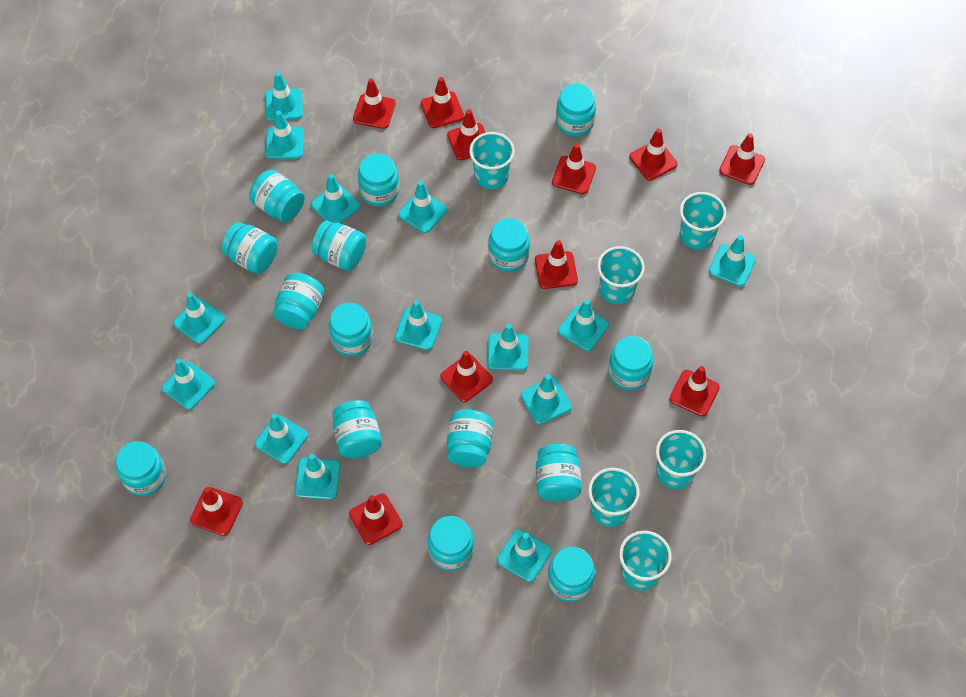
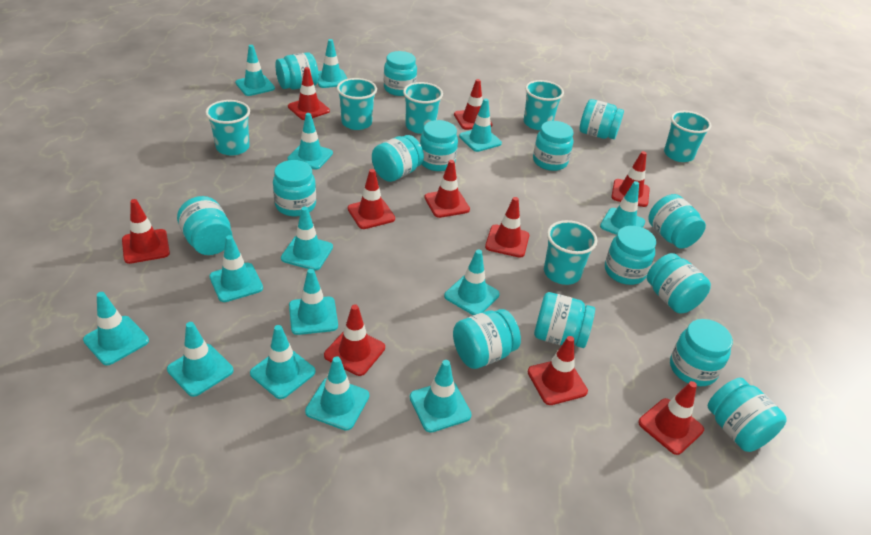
red traffic cone: [190,487,243,536] [349,494,403,545] [353,78,396,129] [421,77,464,128] [440,351,493,402] [447,109,486,160] [535,240,578,289] [552,143,596,194] [629,129,678,181] [669,366,720,416] [719,133,765,185] = 11 -> [122,199,170,264] [288,67,330,120] [324,305,385,376] [348,169,395,229] [424,160,470,218] [454,79,492,130] [485,197,529,258] [528,336,588,405] [611,151,650,207] [638,381,704,455] = 10

